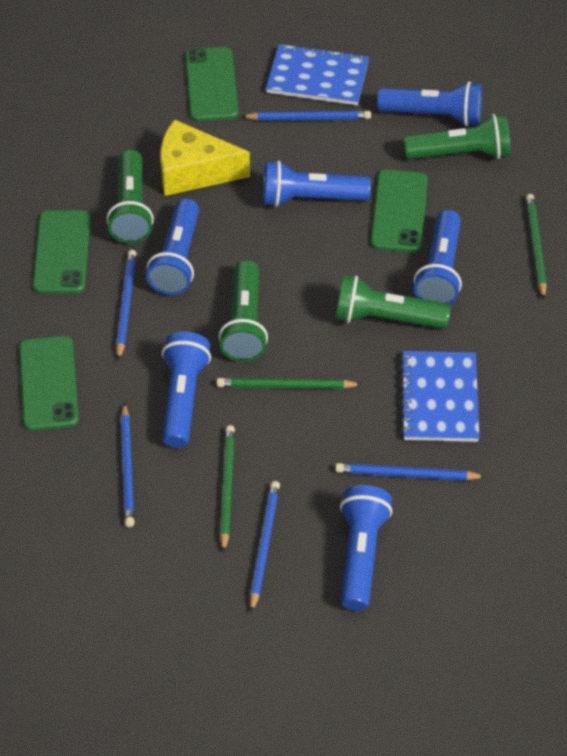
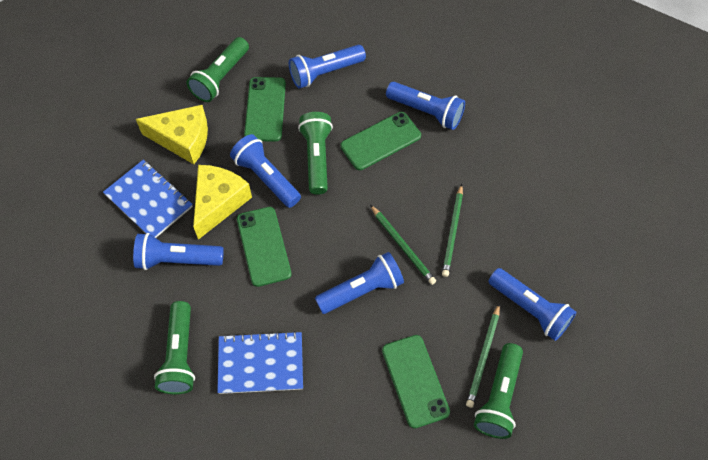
blue pencil: [116,250,137,361] [120,402,135,527] [241,111,371,121] [250,481,280,613] [335,463,486,481] = 5 -> none = 0
yellow cheese: [160,119,250,196] = 1 -> [136,105,208,164] [193,165,252,240] = 2

